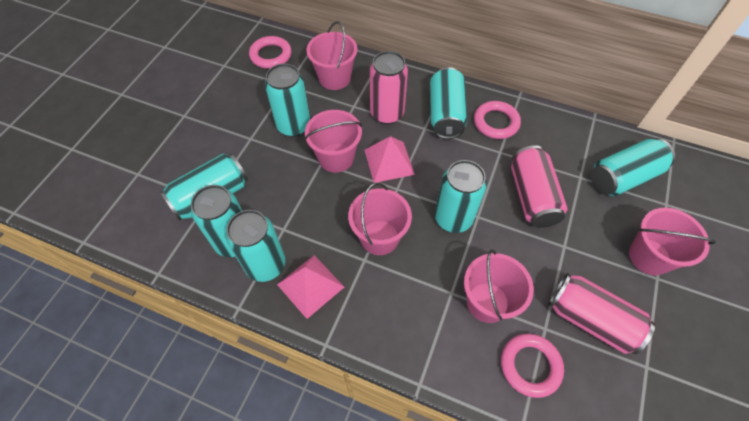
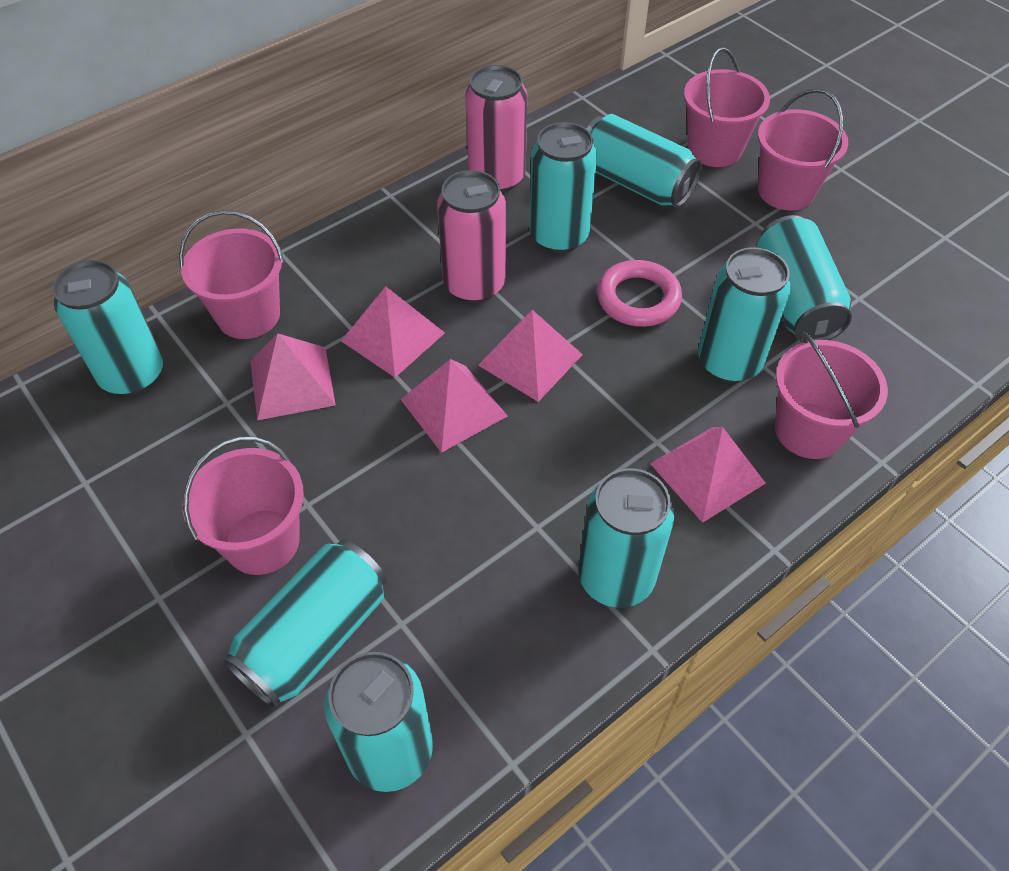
pink can: [370,51,408,124] [511,145,568,228] [548,273,655,354] = 3 -> [437,170,506,303] [465,65,527,193] = 2
pink pyramid: [277,255,344,319] [364,136,415,183] = 2 -> [250,333,336,420] [341,286,445,377] [400,359,508,453] [478,310,583,402] [650,427,766,523] = 5
pink ring: [249,36,292,69] [474,101,521,139] [501,334,564,398] = 3 -> [597,260,682,327] = 1
turquoise can: [160,154,248,221] [191,185,242,257] [226,210,285,282] [265,64,310,137] [430,67,467,139] [435,160,487,233] [591,138,675,196] = 7 -> [52,260,163,396] [223,540,387,708] [325,652,433,792] [529,122,597,253] [578,468,674,608] [587,114,702,207] [698,247,791,383] [756,215,852,342] = 8

